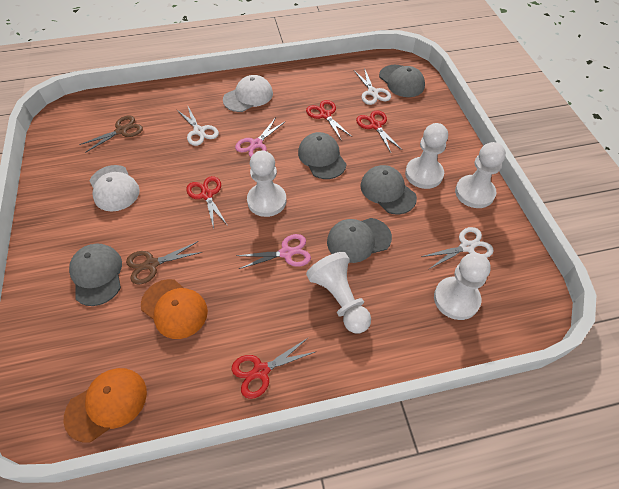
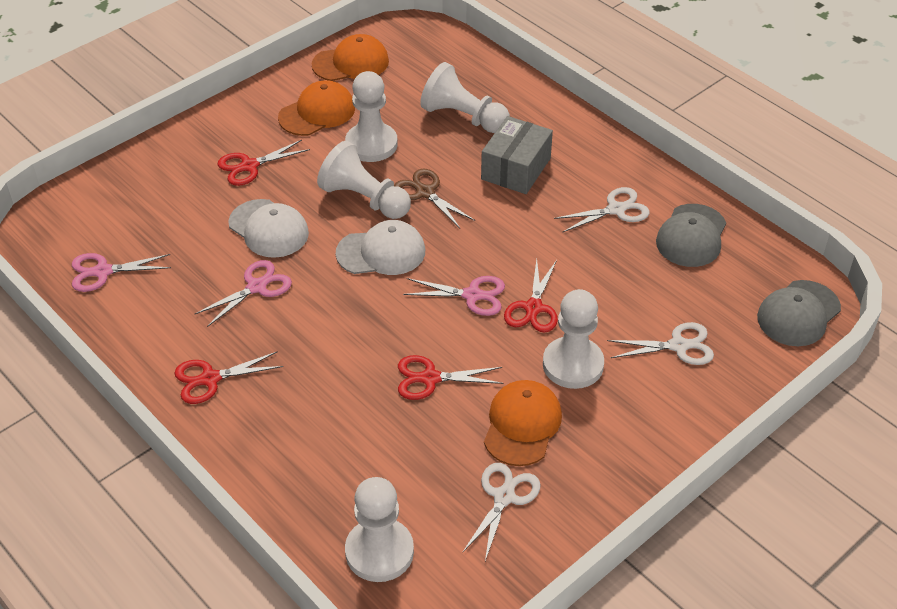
brown scissors: [79,115,143,153] [126,241,202,285] = 2 -> [394,169,475,228] = 1
grey box: none = 0 -> [481,116,553,194] = 1
grey cap: [69,244,122,306] [298,132,346,179] [327,218,392,263] [361,165,417,214] [379,65,425,97] = 5 -> [656,204,726,267] [757,280,841,346] = 2
orange cap: [63,368,147,442] [141,279,208,339] = 2 -> [278,80,355,136] [312,34,389,81] [484,380,562,466] = 3
pink scissors: [235,117,286,158] [236,234,311,269] = 2 -> [72,253,171,292] [195,260,292,327] [403,276,505,316] = 3

